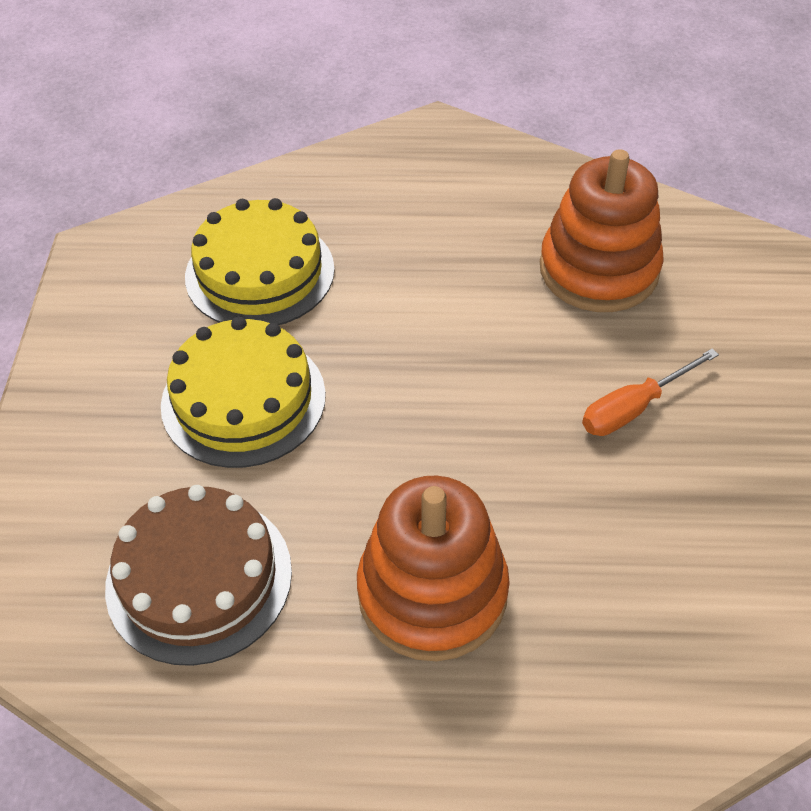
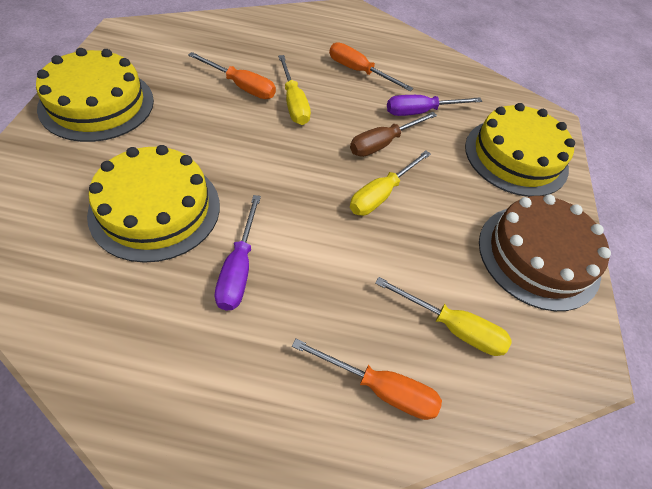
brown screwdriver: none = 0 -> [350,112,437,157] = 1
orange screwdriver: [582,349,719,436] = 1 -> [188,52,276,99] [292,339,442,420] [329,42,413,91] = 3
orange stacking toy: [357,476,510,661] [540,149,664,312] = 2 -> none = 0
purple screwdriver: none = 0 -> [214,195,261,311] [387,95,482,116] = 2
yellow cake: [161,317,326,468] [185,198,335,325] = 2 -> [36,48,154,142] [87,145,220,263] [465,103,575,197] = 3
yellow screwdriver: none = 0 -> [278,55,311,125] [350,151,431,216] [375,277,512,356] = 3

